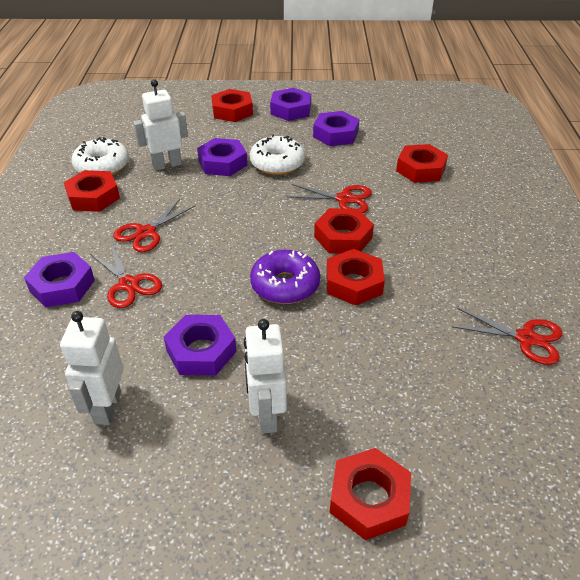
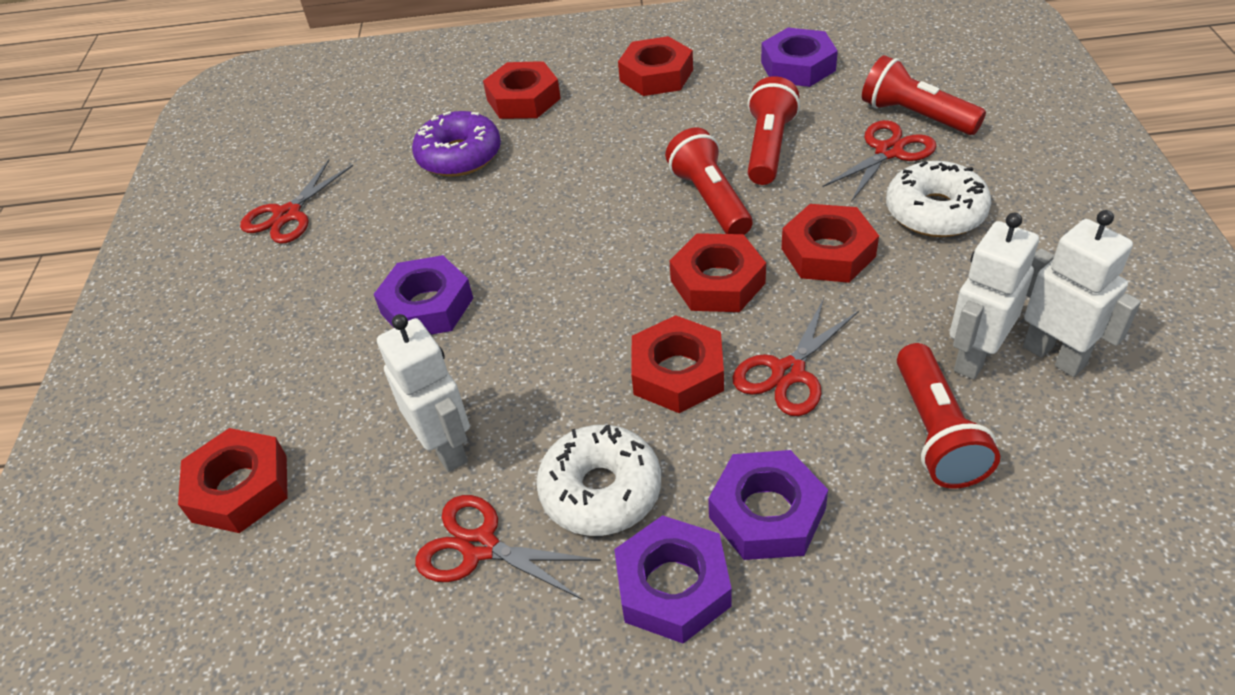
purple nut: [24,252,95,308] [164,315,237,375] [197,138,247,176] [270,88,311,121] [313,111,359,146] = 5 -> [373,255,473,334] [614,515,732,643] [708,450,828,560] [761,28,838,87] = 4
red flashlight: none = 0 -> [665,128,753,235] [748,76,800,185] [862,55,986,135] [897,343,1000,489] = 4

